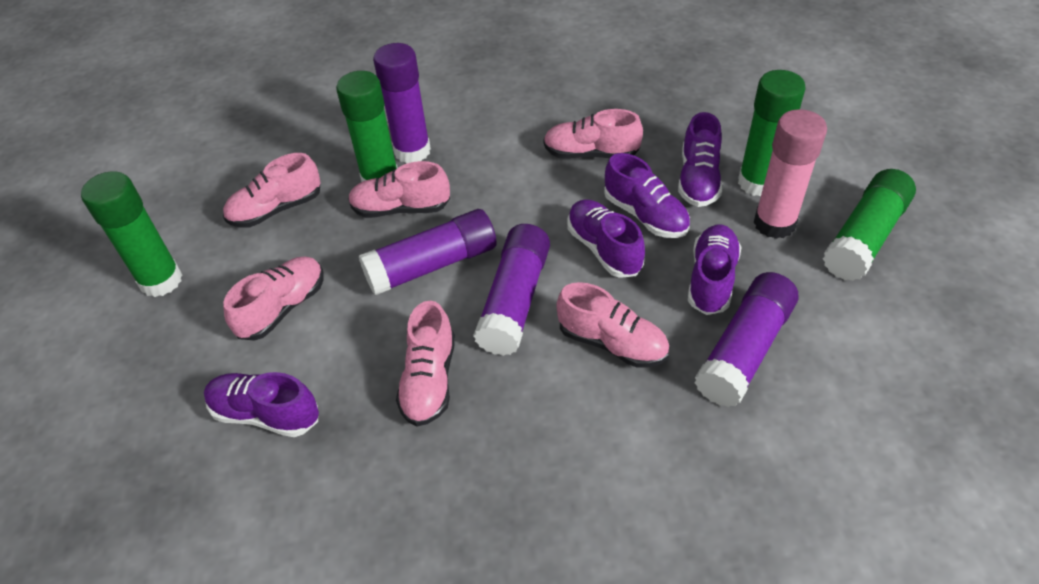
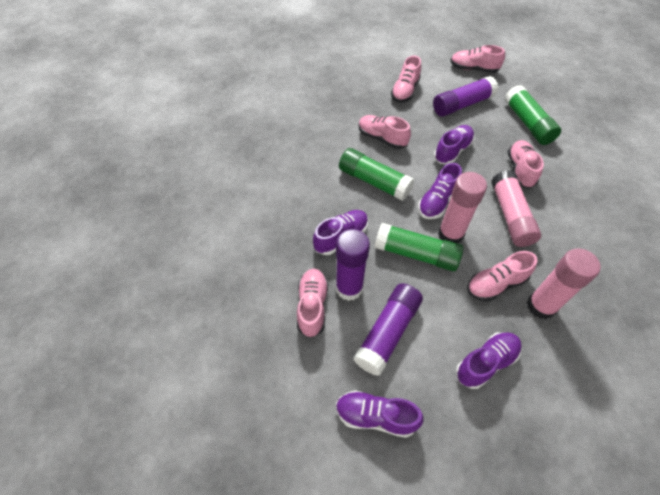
green glue stick: [81,171,182,297] [336,71,398,182] [738,70,806,196] [823,169,916,281] = 4 -> [339,148,415,201] [375,223,463,271] [505,85,561,145] = 3
pink glue stick: [753,109,827,239] = 1 -> [438,172,487,243] [491,170,541,247] [527,248,601,319] = 3
purple glue stick: [359,209,497,295] [373,43,431,164] [473,224,550,356] [695,272,799,407] = 4 -> [336,229,370,301] [354,283,423,376] [433,76,498,117] = 3

